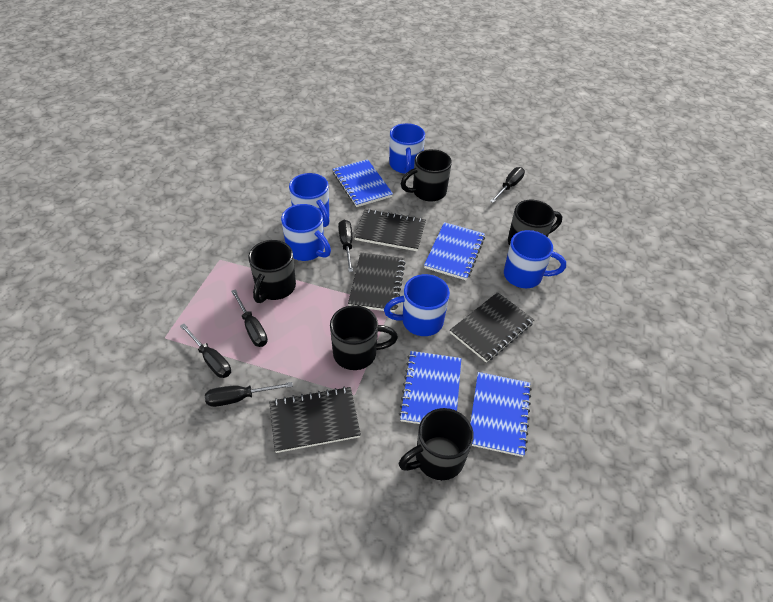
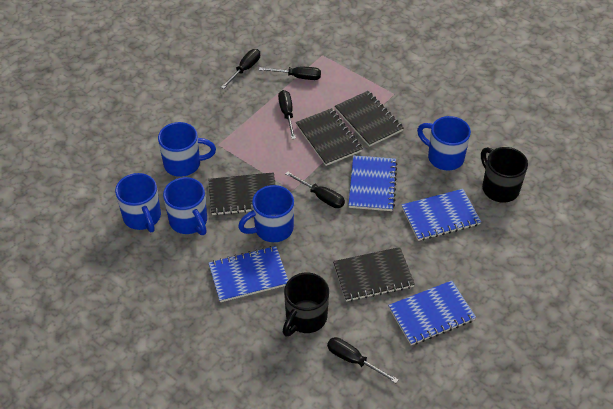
black mug: [248,240,296,303] [330,305,398,370] [399,408,474,480] [401,149,452,202] [508,200,562,246] = 5 -> [283,272,329,336] [481,147,528,203] = 2

